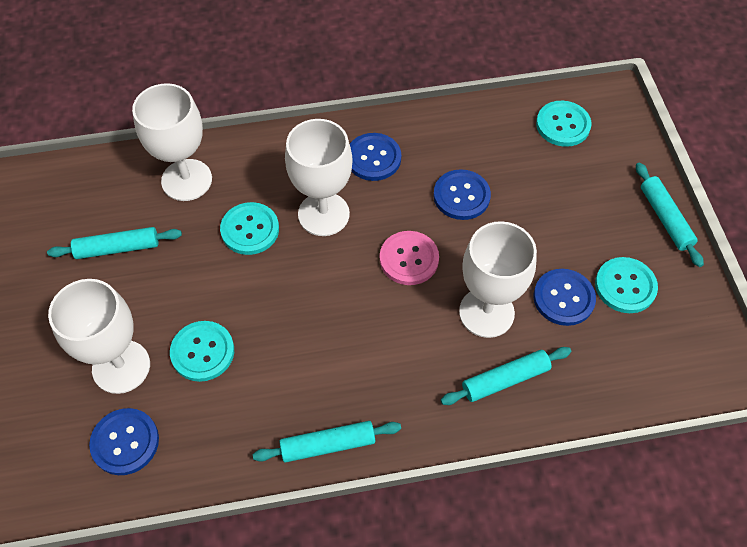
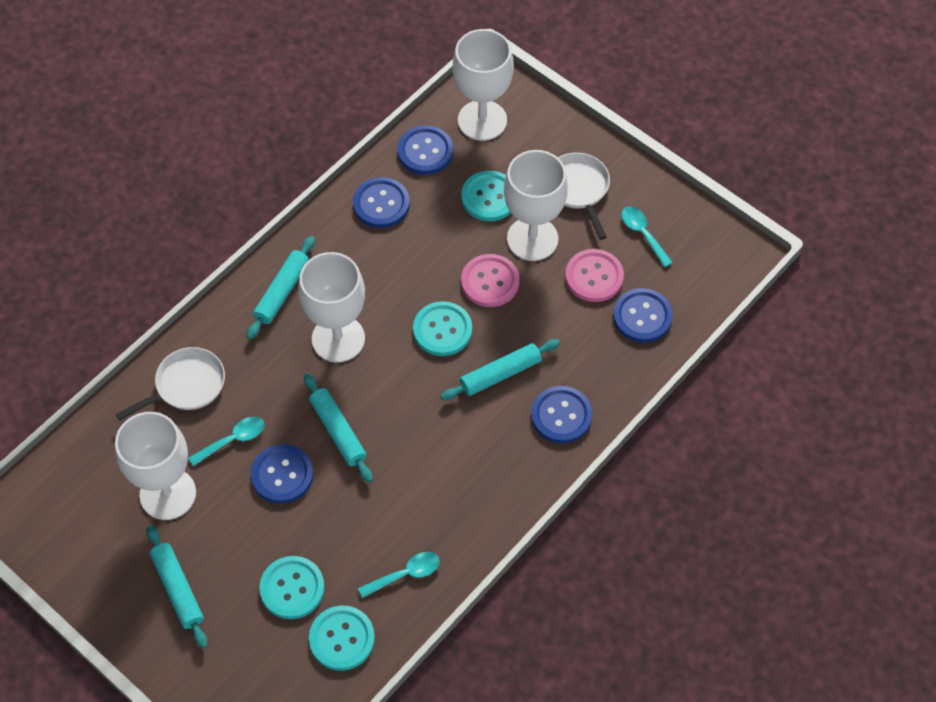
blue button: [89,408,159,475] [350,133,401,181] [433,169,491,220] [533,269,596,326] = 4 -> [251,444,314,504] [353,177,410,228] [398,126,453,175] [531,386,592,443] [613,288,673,343] = 5
pink button: [380,231,439,285] = 1 -> [461,254,519,307] [565,249,624,302] = 2
turquoise spoon: none = 0 -> [189,417,264,466] [358,552,440,598] [621,206,673,267] = 3
white pan: none = 0 -> [116,347,225,421] [558,152,610,240] = 2

